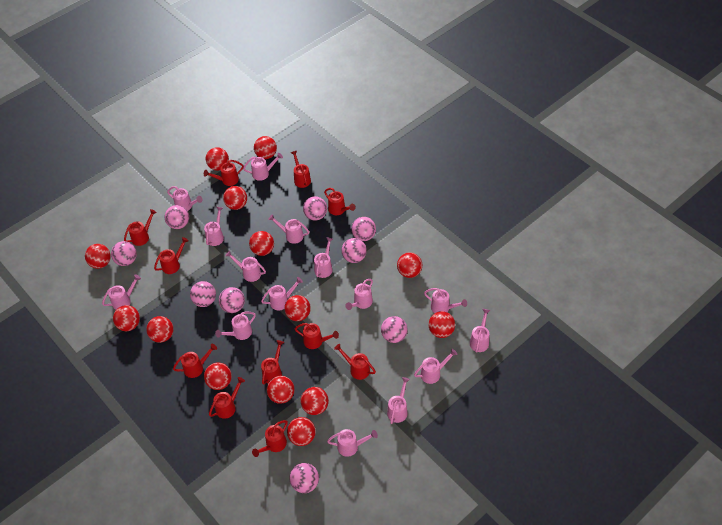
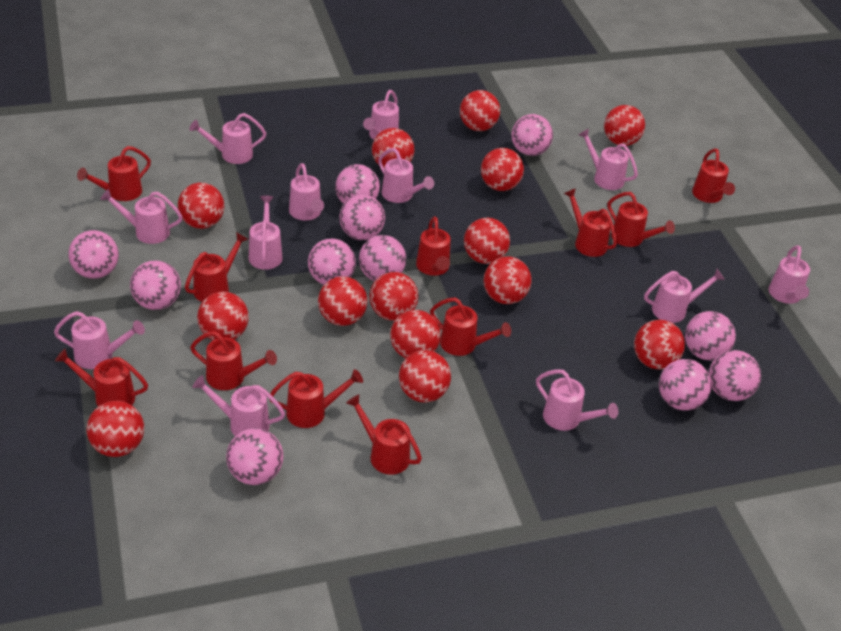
pink ball: [111,241,137,266] [165,205,189,229] [190,281,216,307] [219,287,245,313] [289,463,319,493] [303,196,327,221] [342,238,367,263] [351,217,376,241] [381,316,408,343] = 9 -> [68,230,119,279] [130,261,181,310] [226,428,283,485] [308,238,356,285] [335,164,380,204] [339,195,385,240] [359,235,406,281] [511,114,553,156] [659,359,712,411] [685,311,736,361] [709,350,761,401] = 11
pink watering can: [102,274,141,310] [167,186,203,211] [204,207,224,246] [215,312,256,340] [225,251,266,282] [243,153,283,181] [261,277,303,310] [268,214,309,244] [314,237,333,278] [327,429,378,457] [345,279,373,310] [387,377,410,424] [414,349,457,384] [424,288,467,313] [470,309,490,353] = 15 -> [54,311,145,369] [100,189,183,244] [190,113,266,164] [192,375,285,436] [249,196,283,270] [289,163,324,221] [363,90,399,140] [378,148,434,203] [536,369,618,431] [578,128,638,190] [644,269,725,323] [769,245,810,304] = 12

